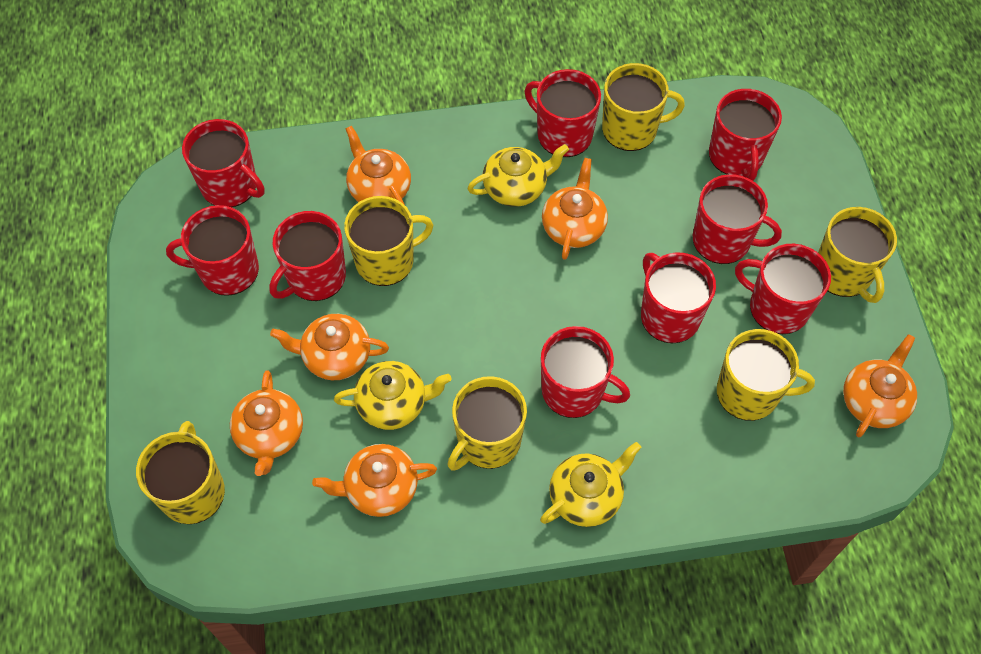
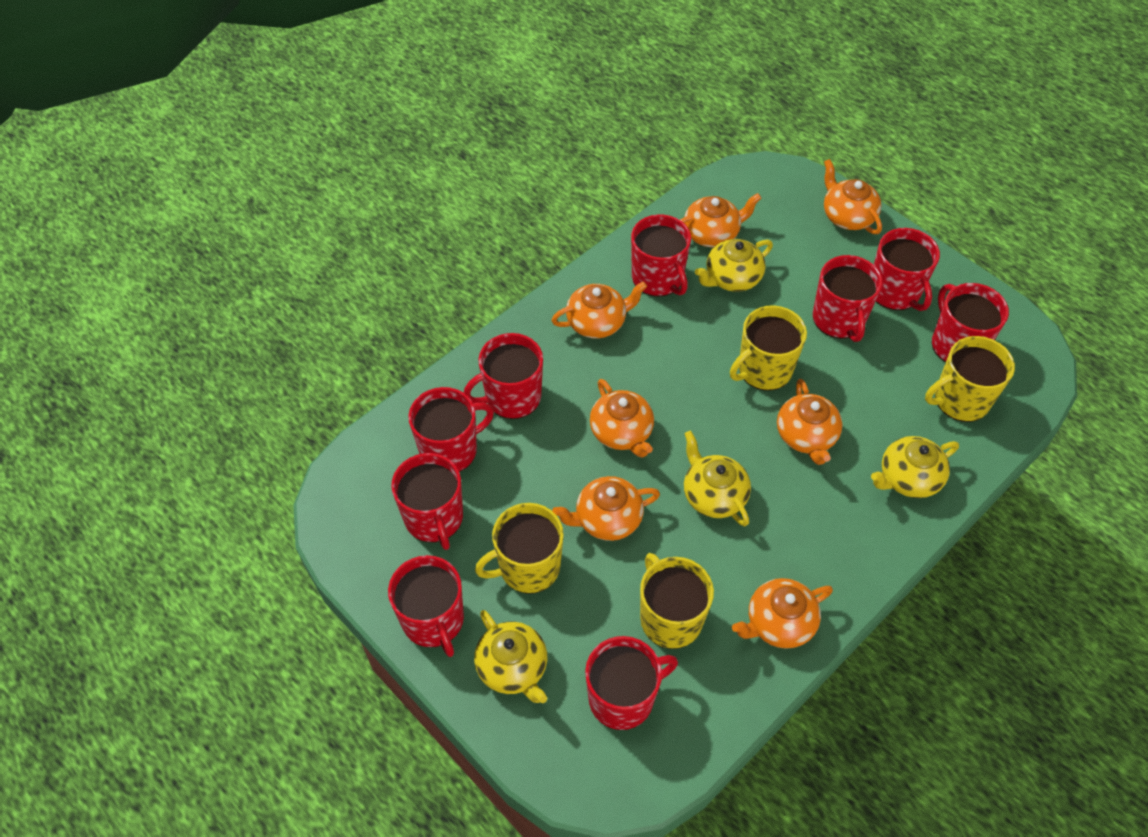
orange teapot: [230,370,303,476] [270,314,389,380] [312,444,437,517] [346,126,411,205] [542,158,608,260] [843,334,917,437] = 6 -> [551,281,647,338] [552,476,660,541] [590,379,654,458] [680,193,761,247] [732,578,833,649] [777,379,843,465] [824,159,882,234] = 7
yellow mug: [136,421,225,524] [344,196,433,286] [448,376,527,471] [602,63,685,151] [717,329,815,421] [818,207,897,303] = 6 -> [475,503,564,594] [640,553,714,649] [730,305,807,391] [925,336,1015,422] = 4
yellow teapot: [334,361,452,430] [467,144,569,207] [540,442,641,527] = 3 -> [474,610,547,703] [684,430,751,526] [695,239,773,292] [871,436,959,498] = 4

